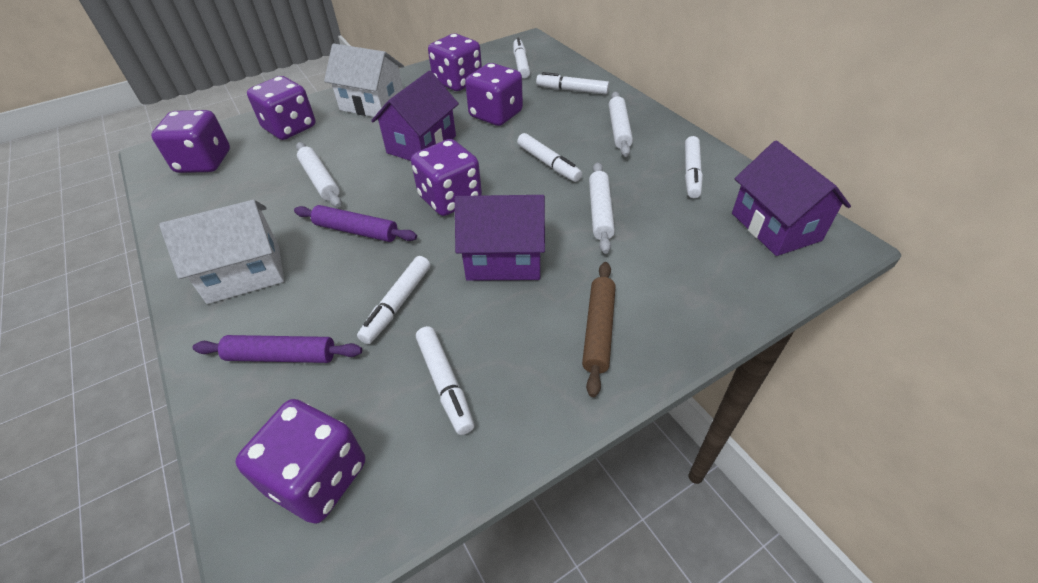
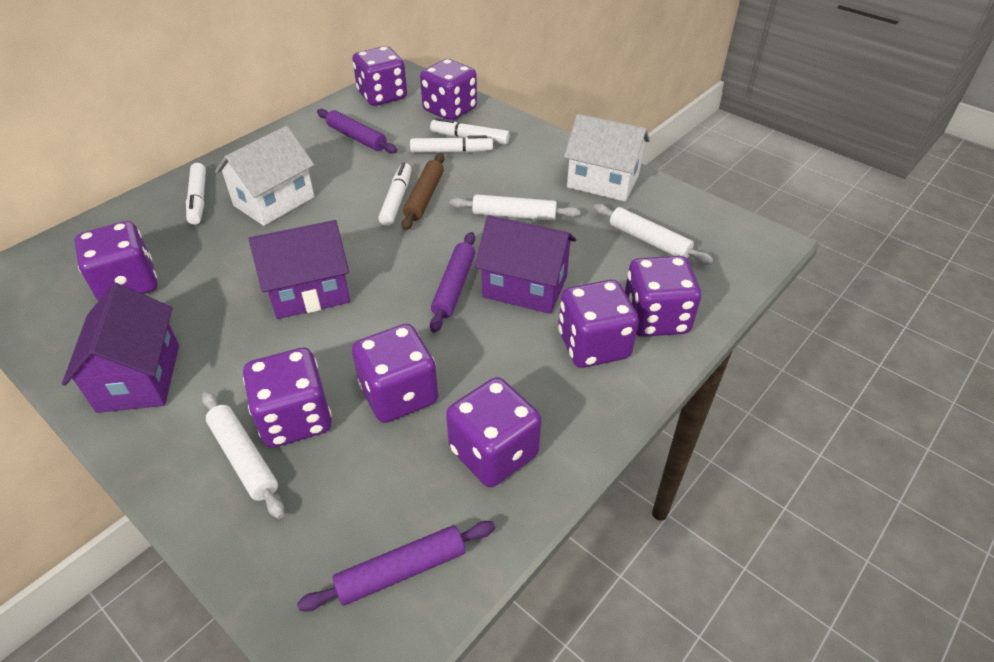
purple dice: [151,110,230,173] [235,399,365,524] [247,76,316,140] [411,139,482,216] [428,34,482,91] [465,63,523,126] = 6 -> [74,221,158,301] [243,348,332,448] [352,46,407,106] [352,324,438,423] [420,59,477,120] [446,377,542,487] [558,280,639,368] [625,256,701,337] = 8
purple rolling pin: [193,335,362,363] [294,205,417,242] = 2 -> [297,521,495,612] [317,109,397,154] [430,232,475,333] = 3
white marker: [357,256,430,344] [416,326,474,435] [513,38,530,79] [517,133,582,182] [536,72,609,95] [685,136,703,198] = 6 -> [186,163,206,225] [378,163,412,226] [410,135,493,153] [430,118,510,145] = 4

